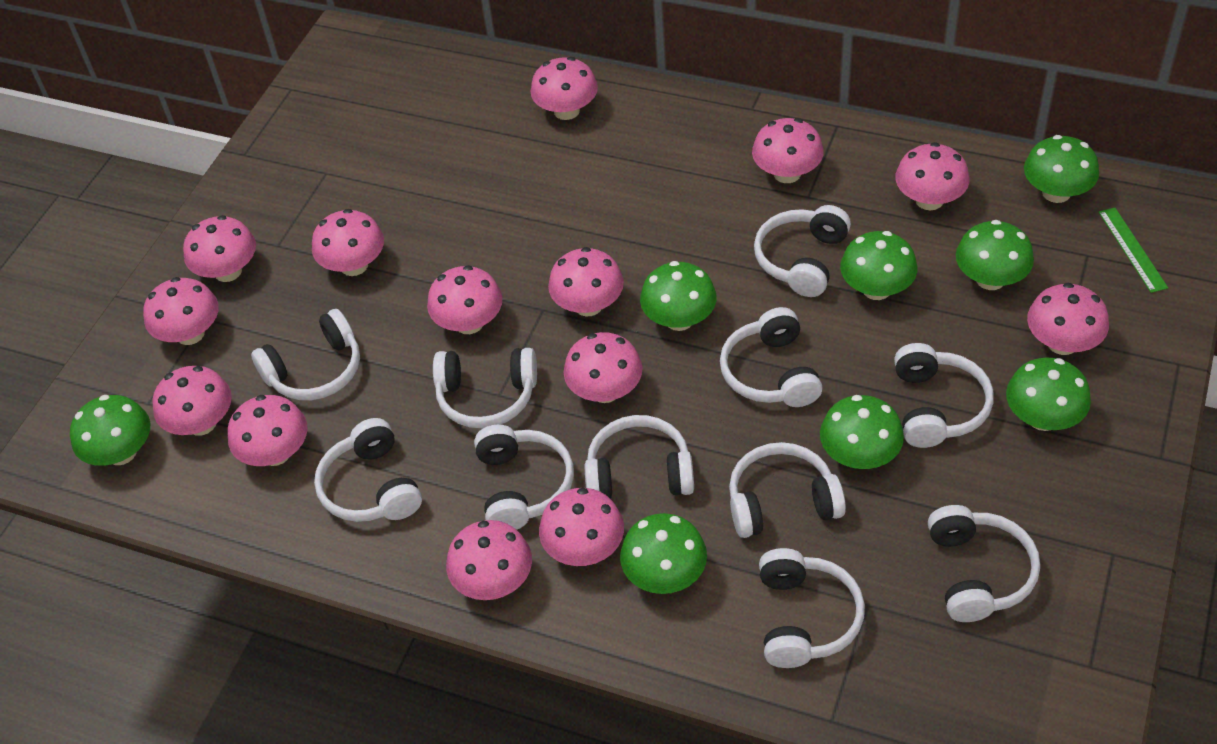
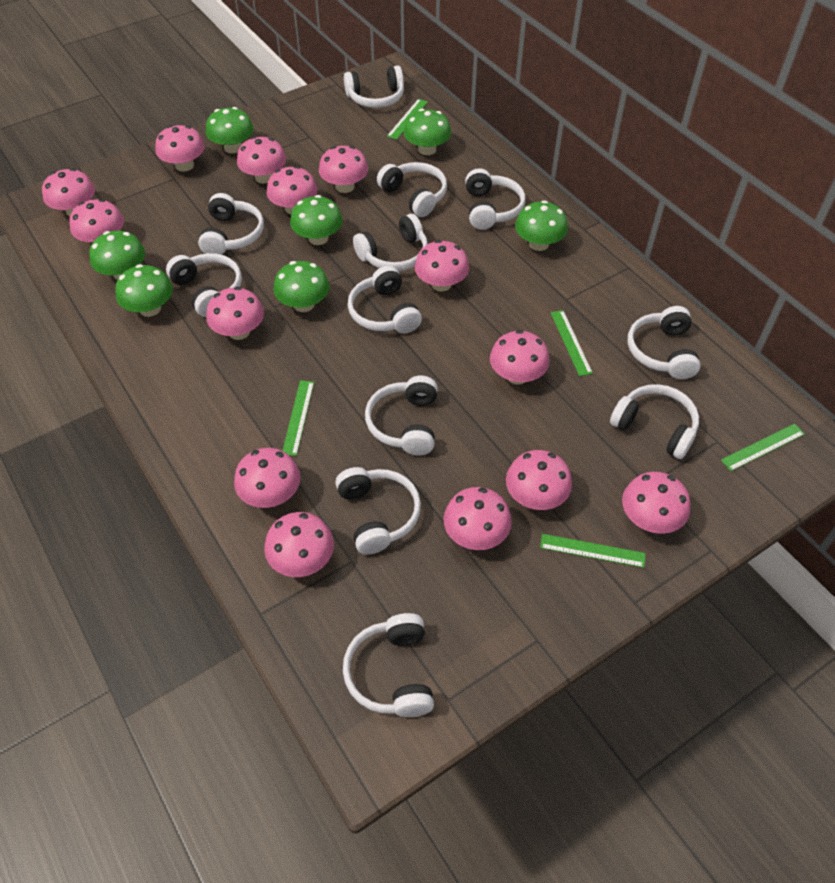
green mushroom: [70,395,150,466] [620,513,707,594] [640,261,717,331] [820,395,904,469] [840,231,918,300] [956,220,1034,290] [1006,358,1091,431] [1024,135,1099,203] = 8 -> [89,231,145,280] [115,264,173,317] [206,107,254,153] [274,261,329,312] [290,195,343,245] [404,109,451,155] [515,200,568,251] = 7
green ruler: [1099,208,1168,293] = 1 -> [282,380,314,456] [387,99,428,140] [540,534,645,568] [551,310,593,376] [721,424,805,471] = 5
white headphones: [251,309,360,400] [314,418,422,522] [433,348,537,428] [474,425,574,530] [585,415,694,498] [720,307,822,407] [729,442,846,538] [754,205,851,297] [759,548,865,668] [894,343,993,448] [928,505,1040,622] = 11 -> [166,253,242,317] [198,193,264,255] [335,467,421,555] [343,613,434,717] [344,65,404,108] [348,266,422,333] [353,214,428,271] [365,375,438,456] [377,162,447,217] [465,168,525,230] [610,384,699,459] [628,306,701,379] = 12

